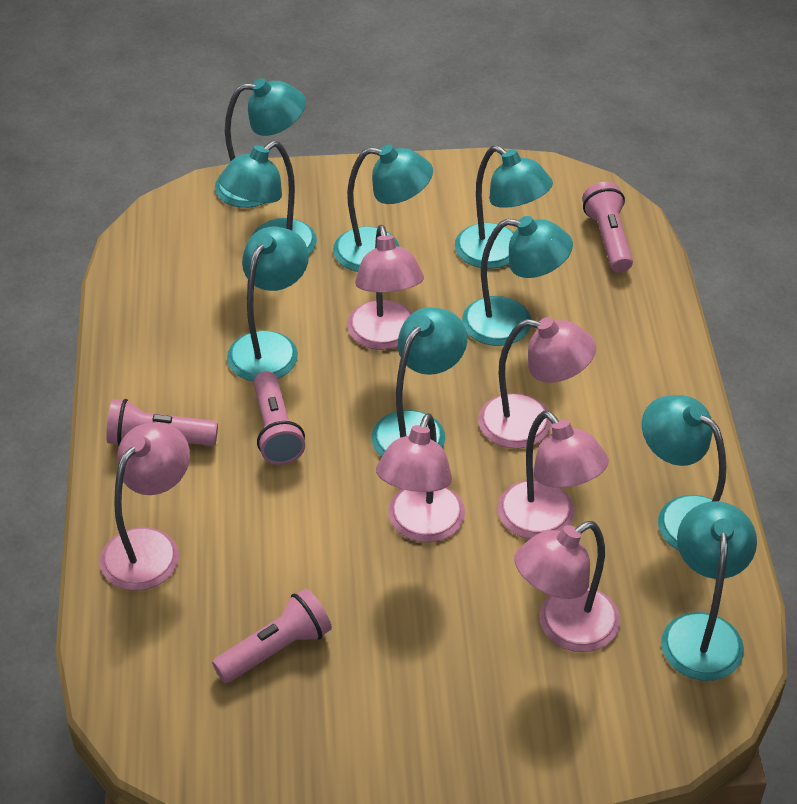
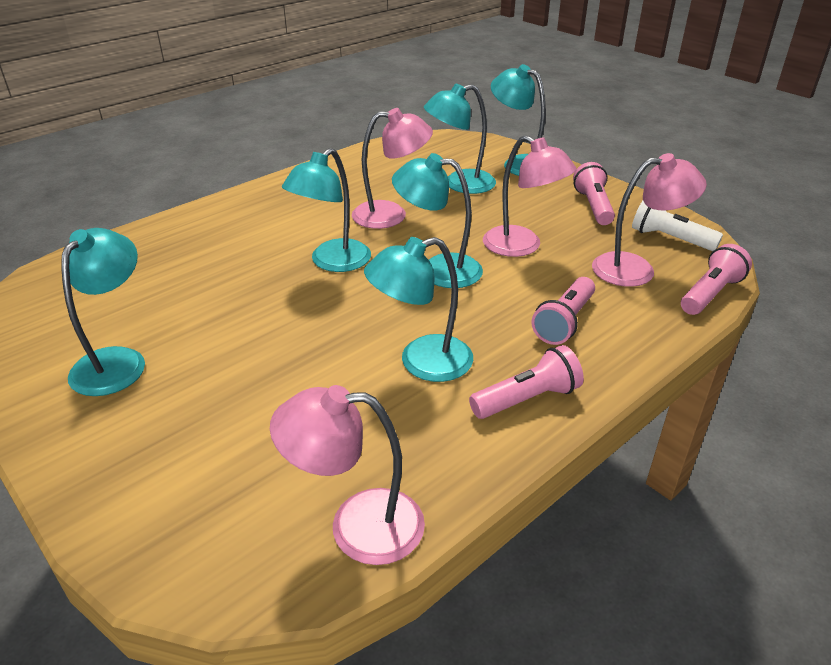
pink lamp: [100,423,190,591] [347,225,424,350] [376,413,465,543] [478,317,596,449] [498,411,609,539] [514,521,620,652] = 6 -> [270,385,425,565] [352,108,433,229] [483,135,577,257] [592,153,707,287] = 4
turquoise lamp: [215,78,306,208] [219,141,317,254] [227,227,309,382] [333,144,433,272] [371,307,467,457] [455,145,553,269] [462,216,573,346] [642,395,726,550] [661,501,757,681] = 9 -> [61,228,145,396] [282,148,371,272] [364,237,473,382] [392,153,483,288] [424,83,496,194] [491,64,546,176] = 6
white flashlight: none = 0 -> [632,201,723,251] = 1

